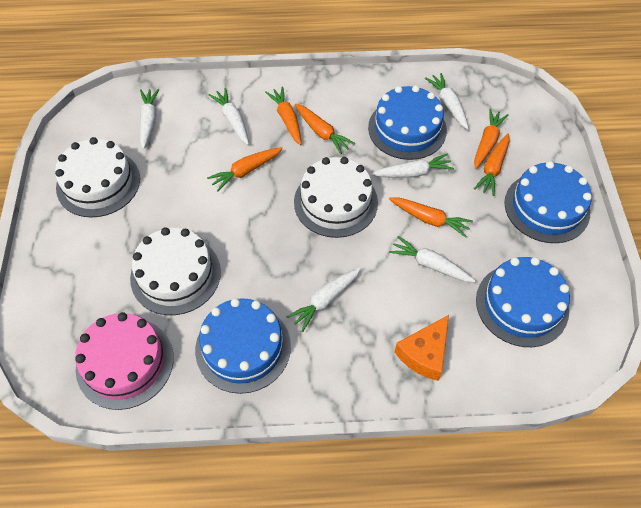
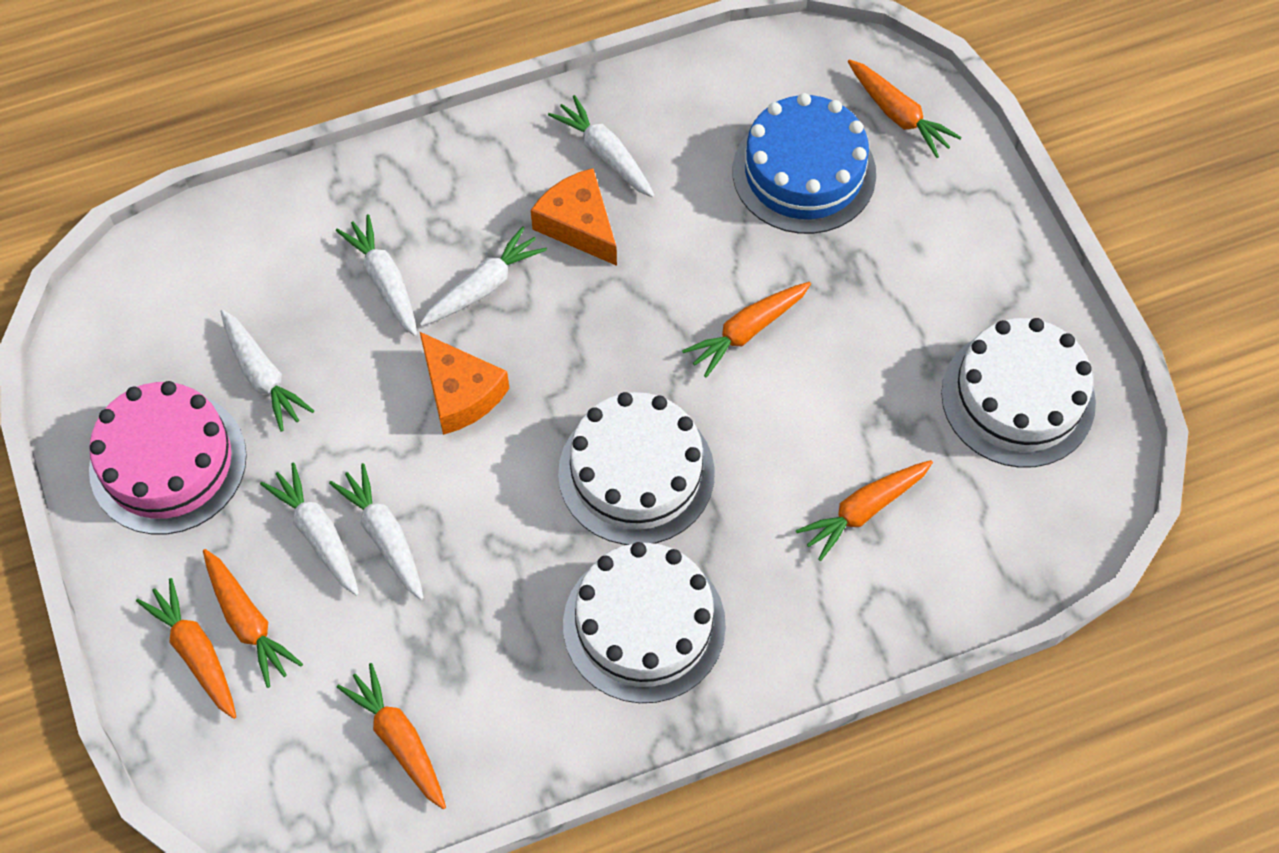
blue cake: [195,298,291,394] [368,85,447,160] [476,257,570,347] [504,161,592,243] = 4 -> [732,93,876,234] = 1
orange cheese: [395,315,449,381] = 1 -> [420,332,510,435] [531,168,617,266] = 2

